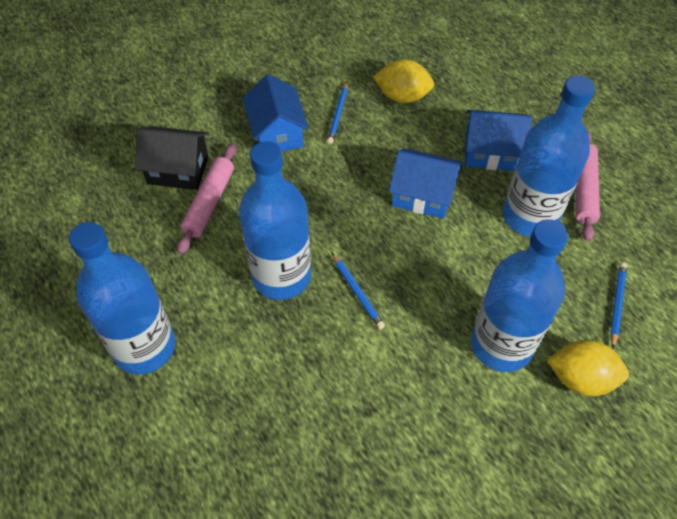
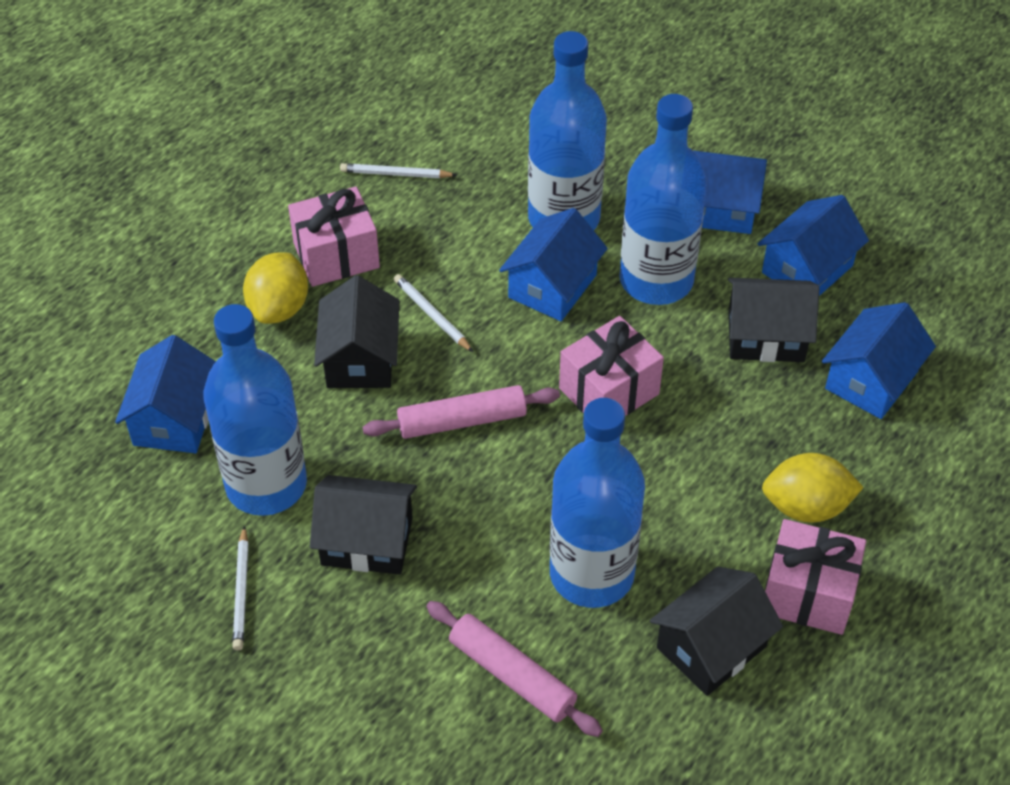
black house: [135,126,209,190] = 1 -> [310,475,417,575] [314,275,399,388] [650,567,783,696] [728,277,819,362] = 4
blue house: [243,74,309,151] [389,148,462,219] [465,110,532,171] = 3 -> [115,335,216,453] [499,208,608,321] [692,150,767,234] [758,195,869,296] [822,302,936,419] = 5
blue pencil: [327,82,348,144] [332,253,385,329] [610,262,627,349] = 3 -> none = 0
pink gift: none = 0 -> [288,187,380,287] [559,316,664,416] [765,519,866,635] = 3
white pencil: none = 0 -> [232,526,249,651] [340,163,456,178] [394,274,473,352] = 3

